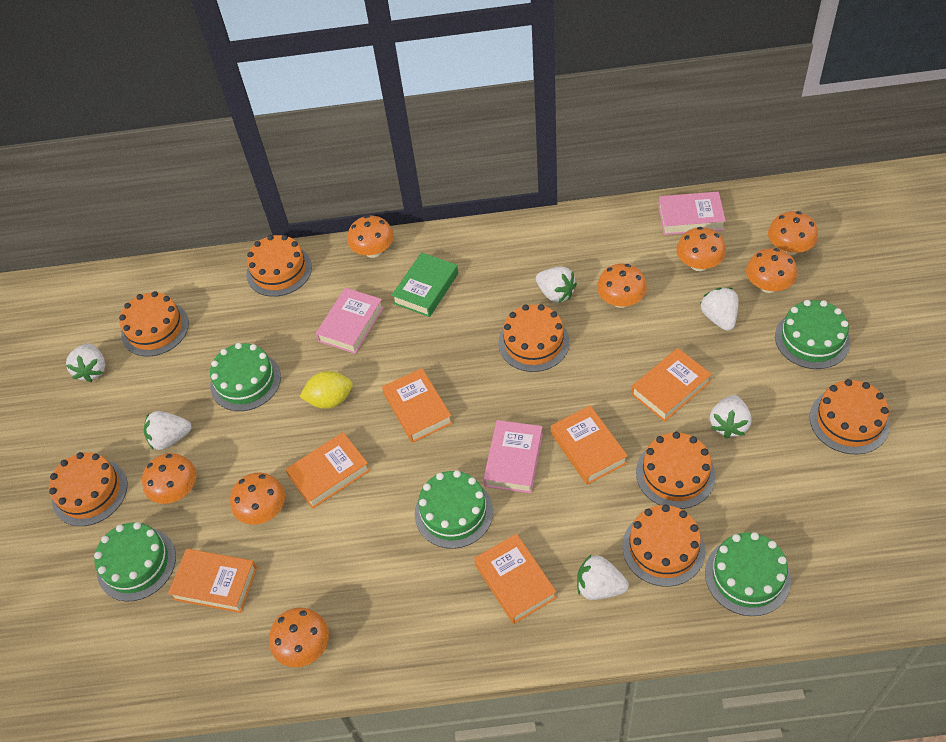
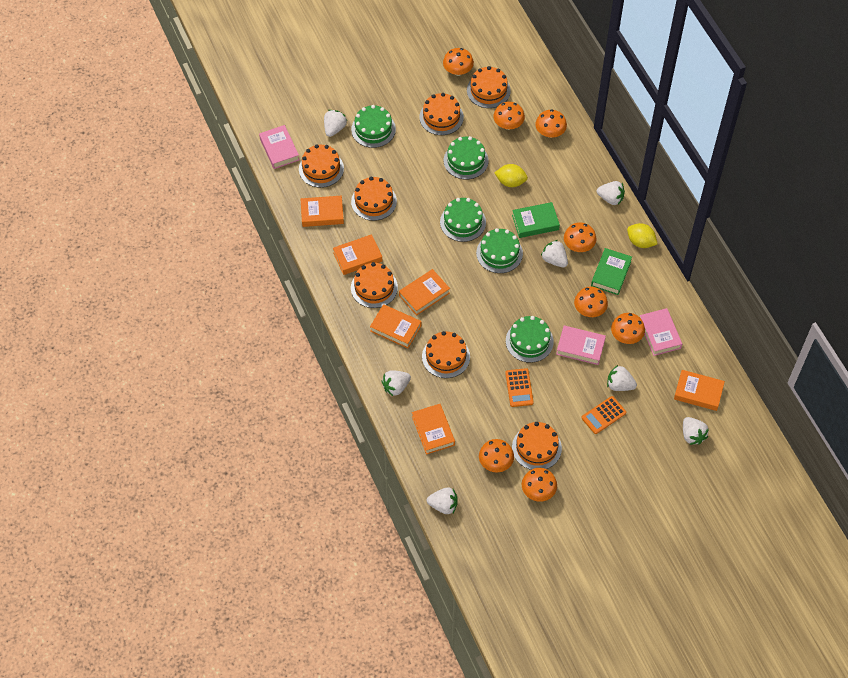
green book: [392,252,458,317] = 1 -> [512,202,560,238] [591,248,632,295] = 2
orange calculator: none = 0 -> [505,368,534,407] [582,396,626,434] = 2
white strawberry: [66,343,105,382] [144,411,192,450] [536,267,577,303] [577,555,629,600] [700,287,739,331] [710,395,751,439] = 6 -> [324,110,347,137] [381,370,411,396] [427,488,458,514] [541,240,568,267] [597,181,625,205] [607,365,637,391] [683,417,709,445] = 7
yellow lemon: [299,371,353,409] = 1 -> [495,164,528,187] [627,223,658,248] = 2

